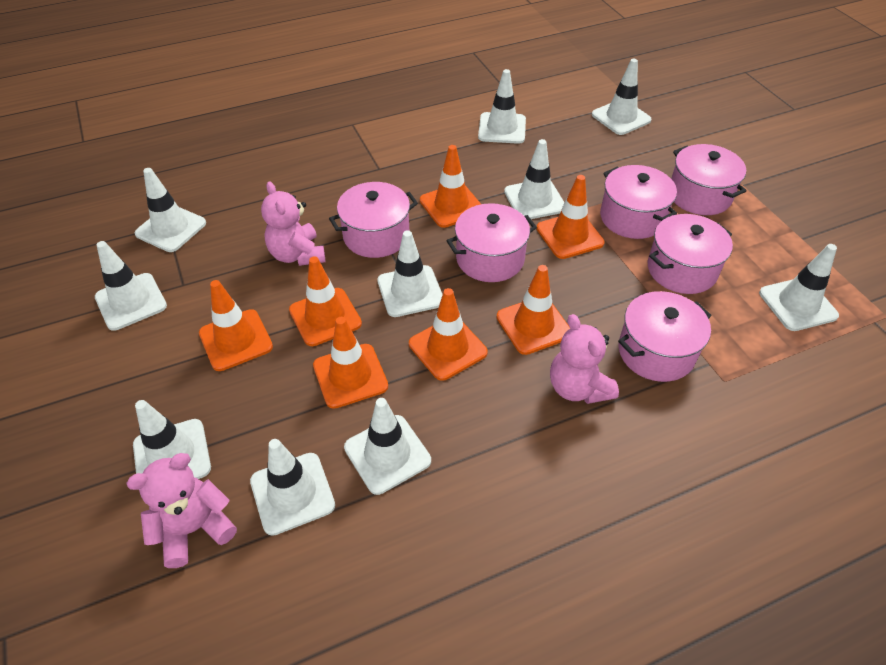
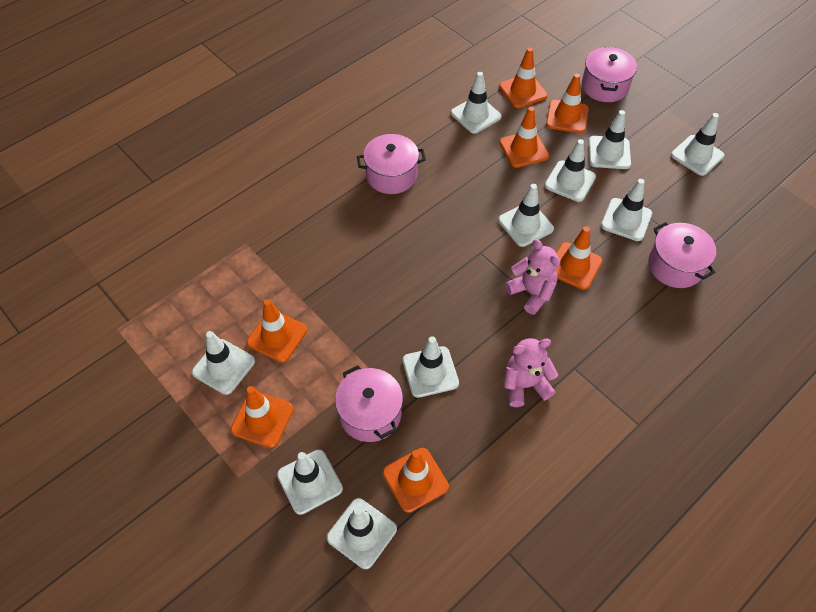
pink pot: [329,182,418,258] [446,203,537,282] [600,165,677,239] [618,291,712,382] [648,214,733,294] [671,144,746,215] = 6 -> [335,365,403,442] [357,134,426,194] [582,47,637,102] [648,222,716,288] = 4
pink teddy bear: [126,453,237,568] [261,181,326,266] [550,314,619,404] = 3 -> [504,338,558,407] [505,239,560,315] = 2

